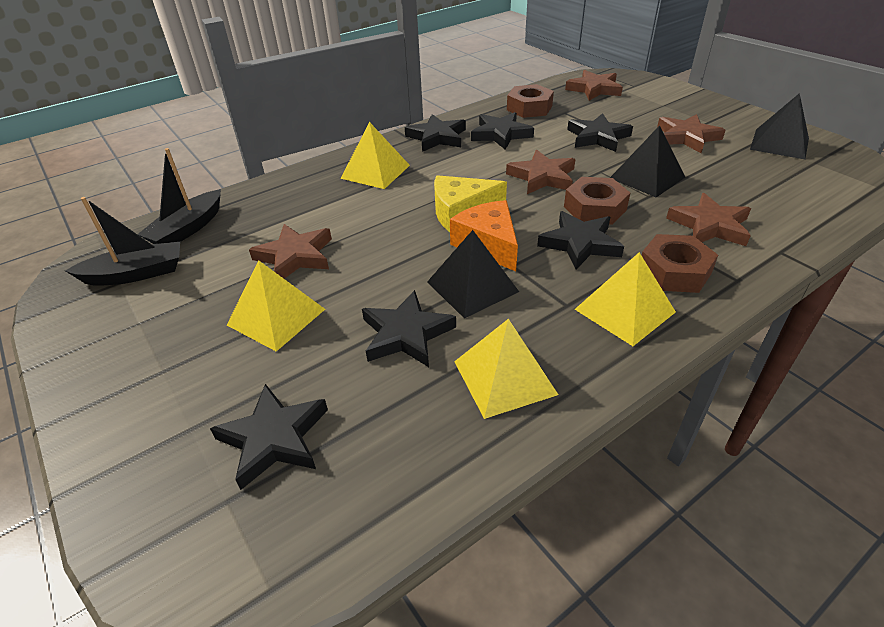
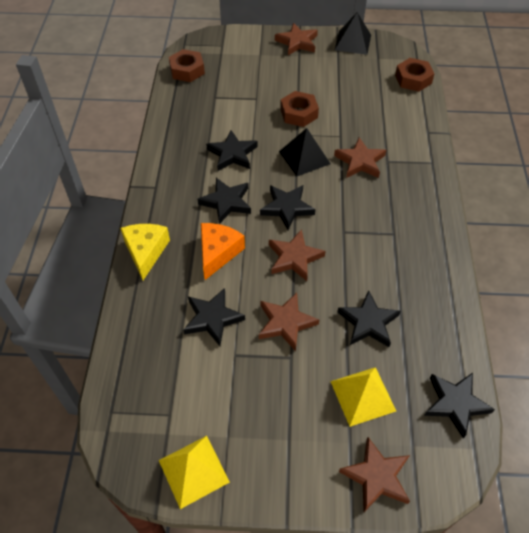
black boat: [65,197,180,286] [137,148,221,244] = 2 -> none = 0
black pyramid: [427,230,519,318] [610,125,685,197] [750,93,809,159] = 3 -> [279,128,330,176] [335,12,371,55] = 2
yellow pyramid: [227,260,325,352] [341,122,410,189] [454,319,559,419] [575,252,676,346] = 4 -> [159,436,230,509] [330,367,396,427] = 2

